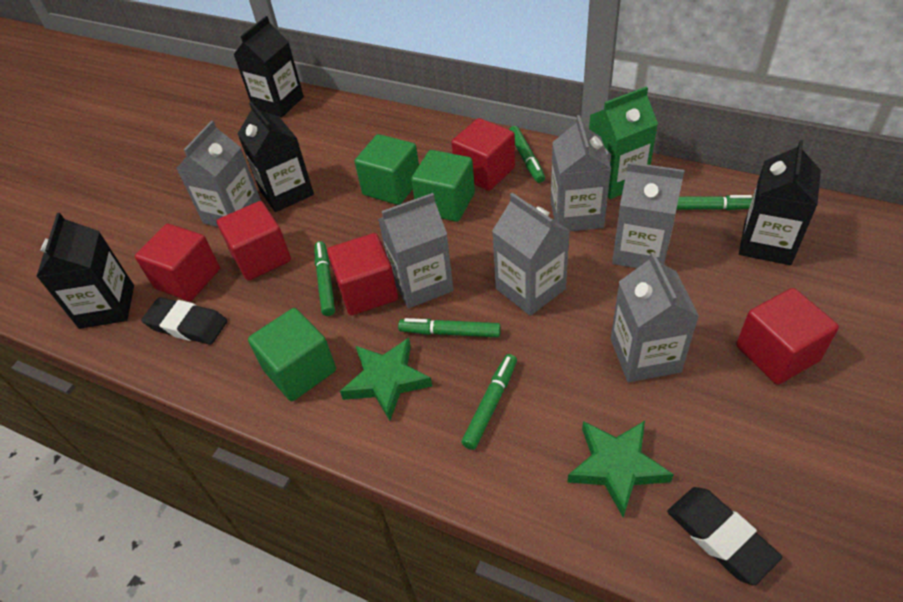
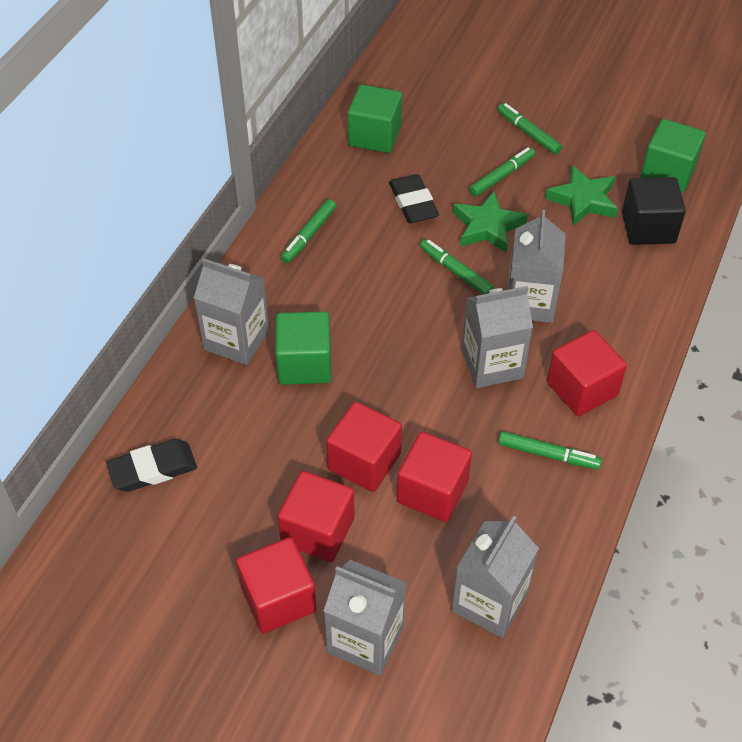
black carton: [36,213,134,329] [233,16,304,117] [238,102,314,212] [739,140,821,265] = 4 -> none = 0
black cube: none = 0 -> [622,177,686,245] = 1
green carton: [589,86,658,199] = 1 -> none = 0
grey carton: [176,121,261,227] [378,193,454,308] [492,193,570,316] [550,115,611,231] [611,252,699,382] [612,162,685,268] = 6 -> [194,258,269,365] [324,560,406,676] [452,516,539,638] [462,286,533,388] [507,210,566,323] = 5

